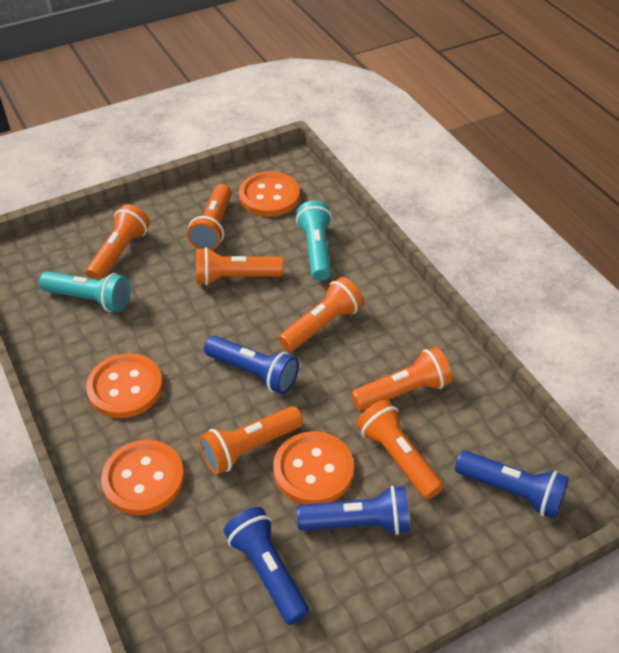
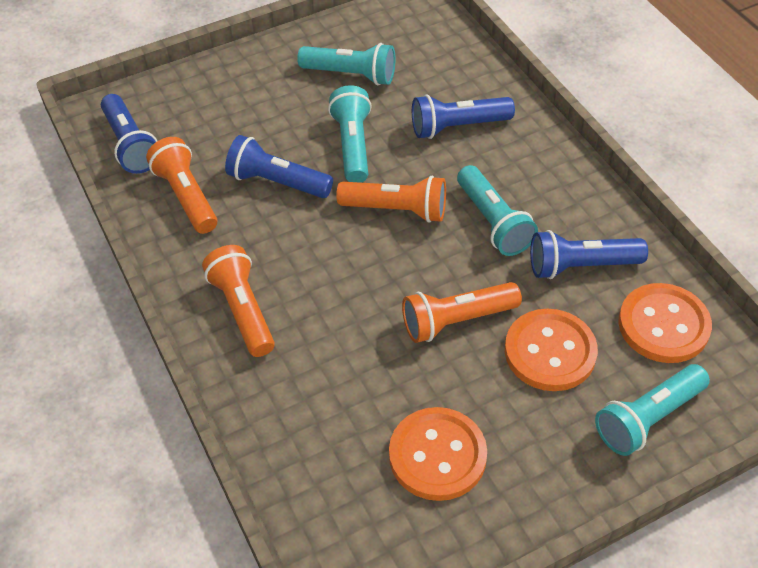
orange button: [86,353,163,418] [101,440,184,515] [239,171,300,217] [273,431,354,505] = 4 -> [389,407,487,501] [505,309,598,391] [618,283,712,363] = 3
orange flashlight: [86,204,150,280] [187,184,232,250] [196,247,284,285] [199,406,303,475] [279,277,363,352] [351,347,452,411] [356,400,444,500] = 7 -> [146,137,217,234] [202,245,275,357] [336,176,446,223] [402,282,522,343] = 4
turquoise flashlight: [39,271,130,312] [296,201,332,281] = 2 -> [297,43,395,85] [328,85,372,183] [457,165,538,256] [595,364,710,456] = 4

